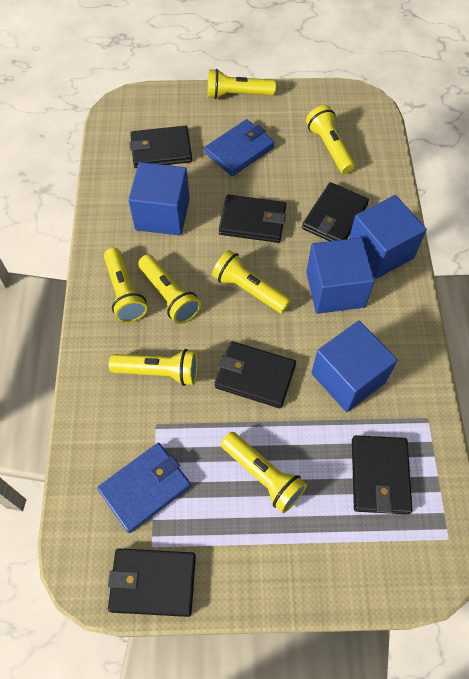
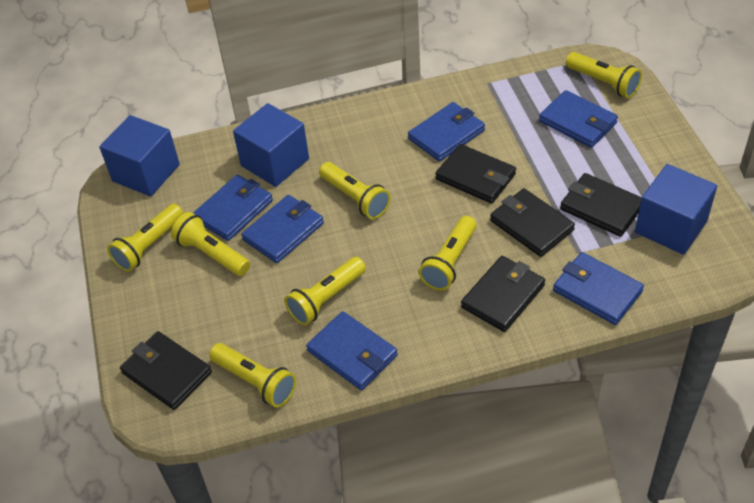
black wallet: [108,548,196,617] [130,126,192,168] [214,341,296,408] [219,194,286,243] [302,182,369,241] [352,435,412,514] = 6 -> [120,331,212,410] [435,144,516,204] [461,256,545,332] [490,188,575,257] [560,173,642,237] = 5
blue cube: [128,162,190,235] [306,238,375,314] [312,321,398,412] [349,195,427,279] = 4 -> [99,115,180,197] [233,103,309,187] [635,164,717,255] = 3
blue wallet: [97,443,191,533] [204,119,275,176] = 2 -> [193,175,273,241] [241,195,324,263] [306,311,398,390] [408,102,485,162] [539,90,618,148] [553,252,644,325] = 6

